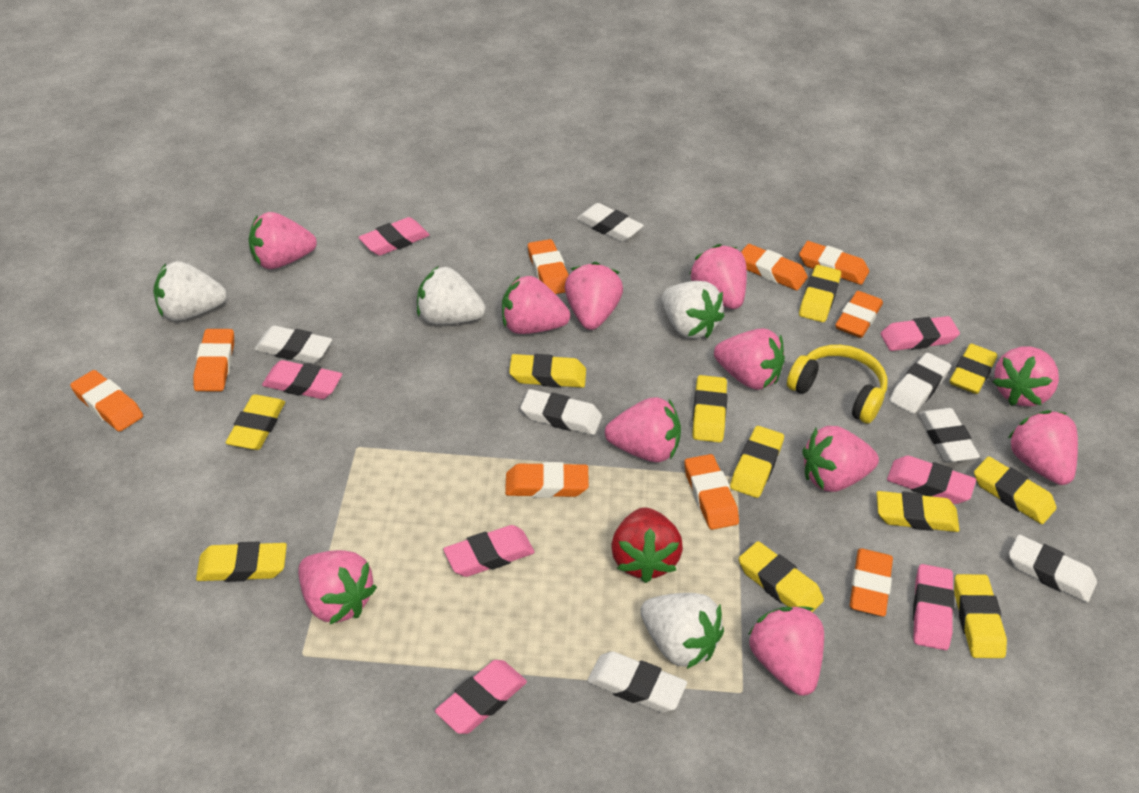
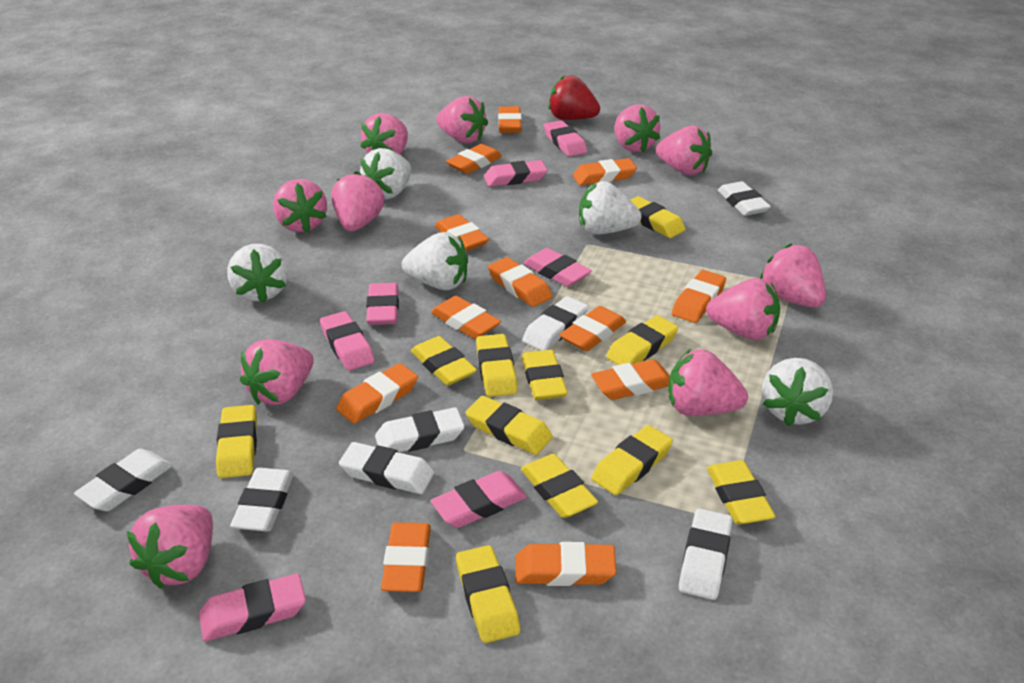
orange eraser: [70,370,143,432] [193,329,234,391] [505,462,589,498] [528,239,569,294] [684,454,739,530] [741,244,808,290] [799,241,869,285] [835,291,883,338] [850,549,893,616] = 9 -> [336,363,418,424] [381,522,431,592] [431,296,501,339] [435,214,489,251] [446,144,502,174] [488,257,553,307] [498,106,522,133] [515,542,617,586] [559,306,626,351] [573,158,637,185] [591,359,670,400] [671,270,726,323] = 12
white strawberry: [153,261,227,321] [417,266,486,325] [640,593,724,669] [662,281,724,338] = 4 -> [227,244,288,303] [360,148,411,200] [402,232,468,290] [579,181,642,235] [762,358,833,426] = 5
yellow headphones: [787,345,887,423] = 1 -> none = 0

